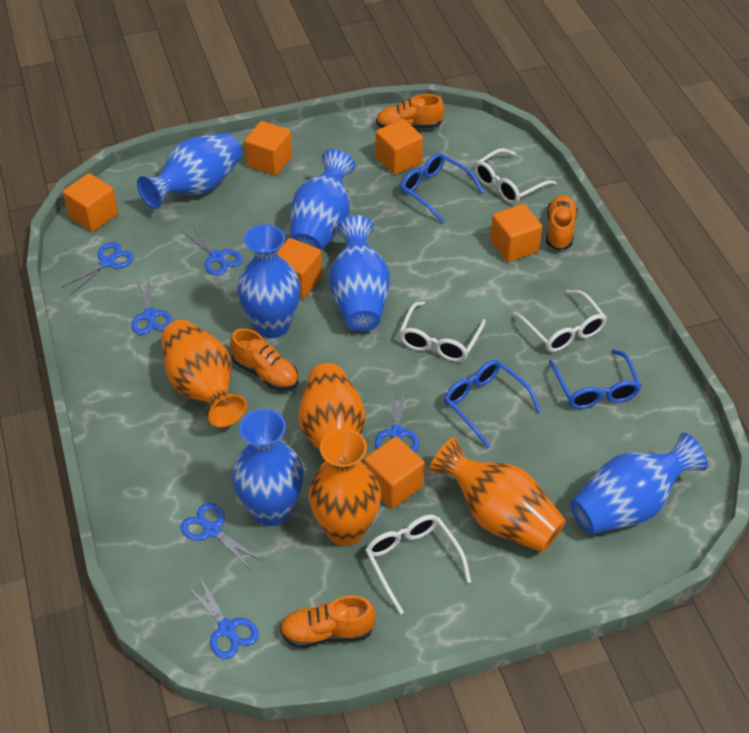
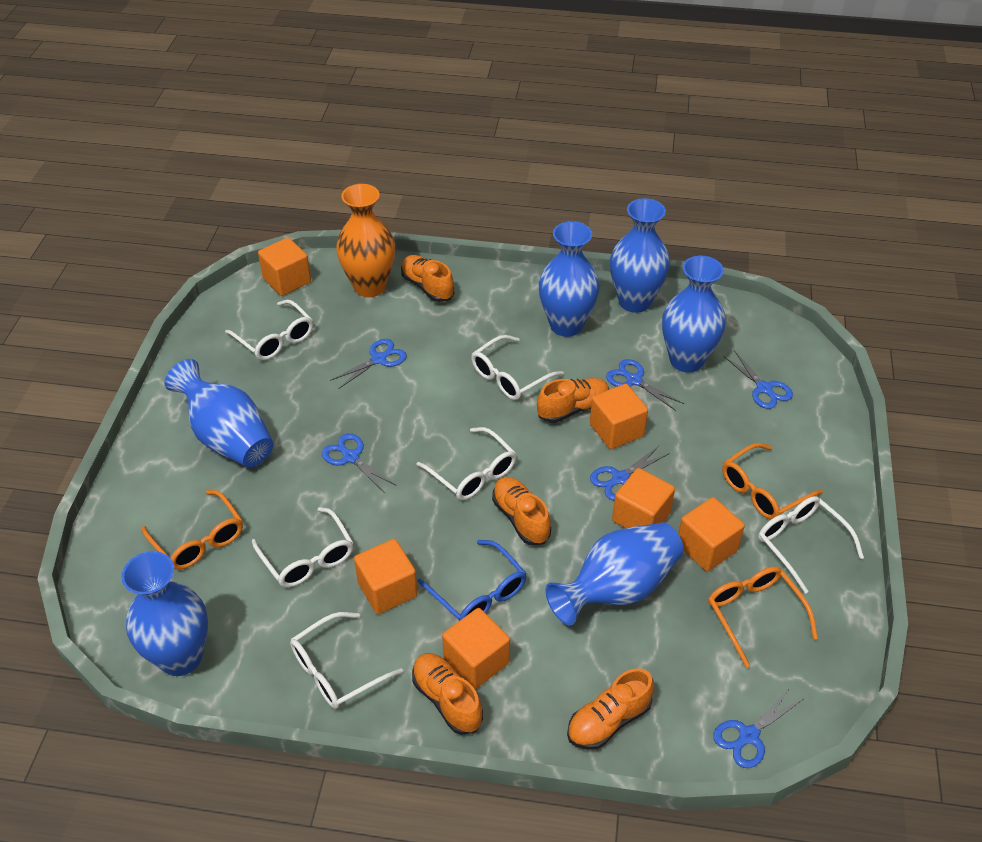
blue glasses: [401,153,484,223] [444,360,541,448] [549,349,641,409] = 3 -> [417,540,527,621] = 1
orange glasses: none = 0 -> [141,490,243,570] [708,567,818,668] [722,443,823,520] = 3
orange shoe: [230,328,298,391] [280,596,376,648] [376,94,444,128] [546,195,578,250] = 4 -> [401,255,454,302] [412,653,483,735] [492,477,551,545] [537,378,609,423] [567,668,654,750] = 5
orange vase: [161,320,247,427] [299,363,366,469] [308,429,381,546] [429,437,566,552] = 4 -> [336,184,395,297] = 1
white glasses: [365,514,471,615] [399,301,486,362] [474,148,557,204] [513,290,607,352] = 4 -> [225,300,313,360] [252,507,354,587] [290,612,403,709] [417,427,517,500] [471,335,564,400] [758,496,864,594] = 6

